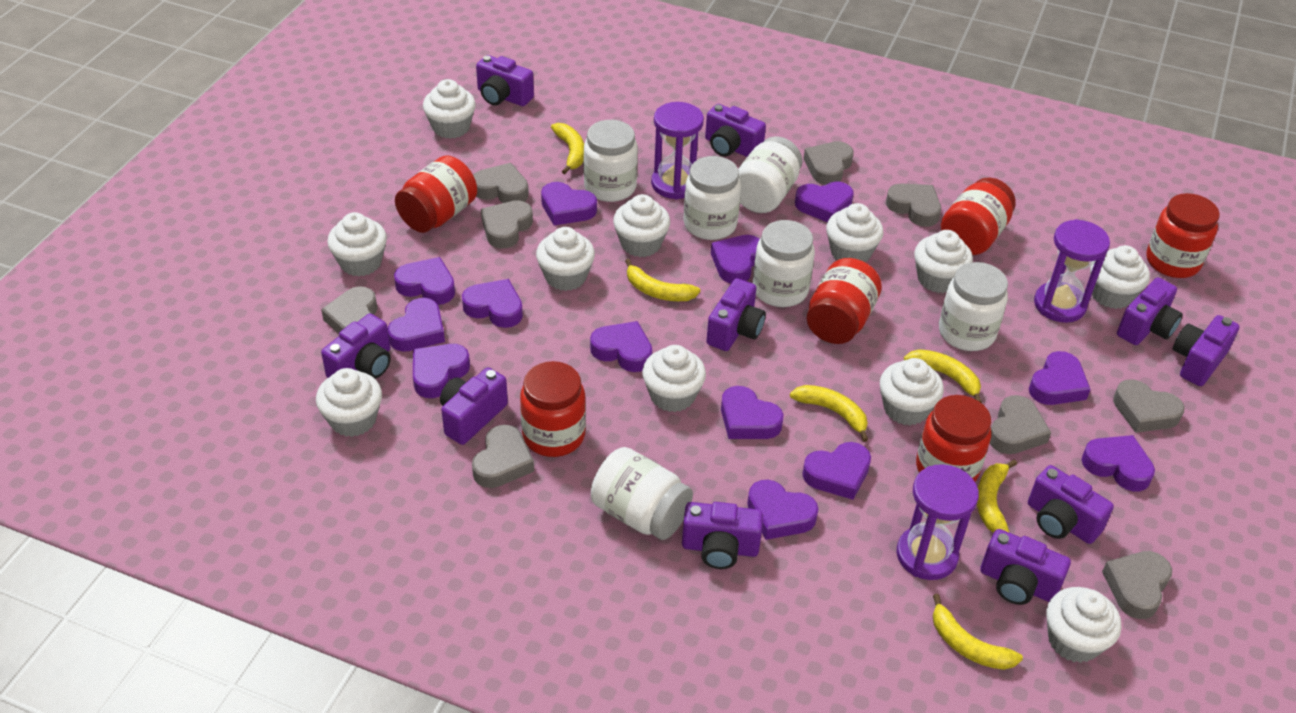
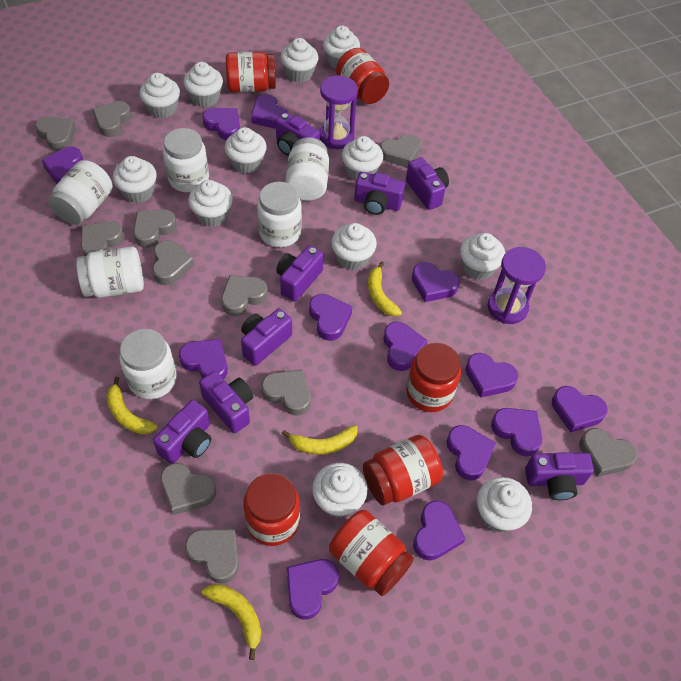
grey heart: [321,286,377,334] [472,425,534,488] [473,163,529,203] [481,200,533,249] [804,141,854,185] [886,183,941,227] [990,395,1051,454] [1102,551,1172,619] [1113,379,1185,433] = 9 -> [35,116,76,151] [81,221,124,257] [92,101,132,137] [133,209,177,248] [152,240,194,285] [160,463,216,515] [185,529,239,583] [221,275,268,316] [262,370,311,416] [380,134,421,168] [579,428,637,477] = 11
purple camera: [321,313,391,379] [440,367,508,445] [476,55,534,106] [682,502,763,569] [705,104,766,157] [707,278,766,351] [980,529,1071,605] [1028,465,1114,544] [1117,277,1183,345] [1173,315,1240,386] = 10 -> [153,400,211,464] [199,371,253,433] [241,309,292,366] [276,112,320,156] [276,246,323,302] [354,172,405,215] [406,157,449,210] [525,452,594,500] = 8
purple hourglass: [651,102,704,199] [896,464,979,580] [1034,219,1110,323] = 3 -> [320,75,358,149] [488,247,546,324] = 2
white cupcake: [316,368,382,437] [327,212,387,277] [423,79,476,139] [536,227,595,291] [613,194,670,257] [642,345,706,412] [826,203,884,263] [880,358,944,425] [914,230,973,293] [1046,587,1121,663] [1090,245,1150,309] = 11 -> [113,156,157,203] [139,73,180,118] [183,62,223,107] [188,180,233,227] [225,127,267,174] [280,38,318,83] [312,463,368,518] [323,26,360,69] [331,223,377,270] [342,136,383,181] [460,233,505,280] [477,477,532,532] = 12
yellow banana: [551,123,584,174] [625,259,701,301] [790,385,868,442] [904,349,982,403] [933,594,1023,670] [977,459,1017,533] = 6 -> [106,377,157,434] [202,584,261,660] [282,425,358,455] [368,261,402,316] = 4

